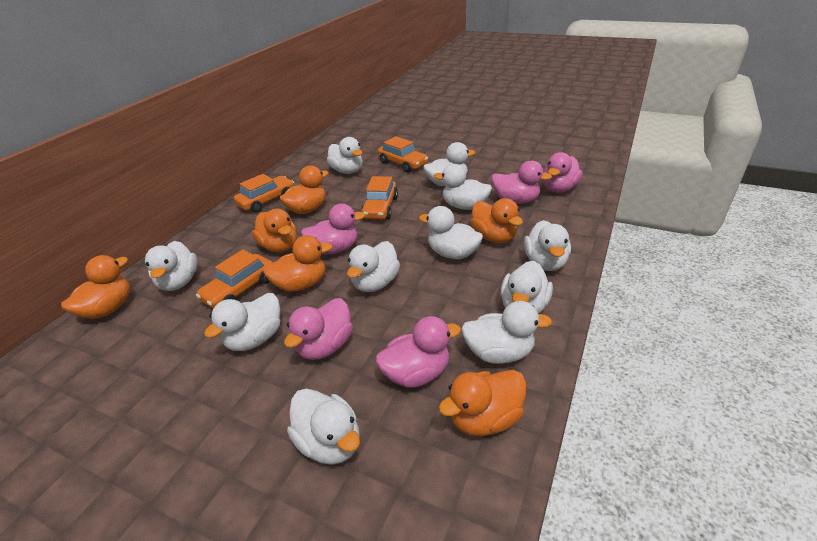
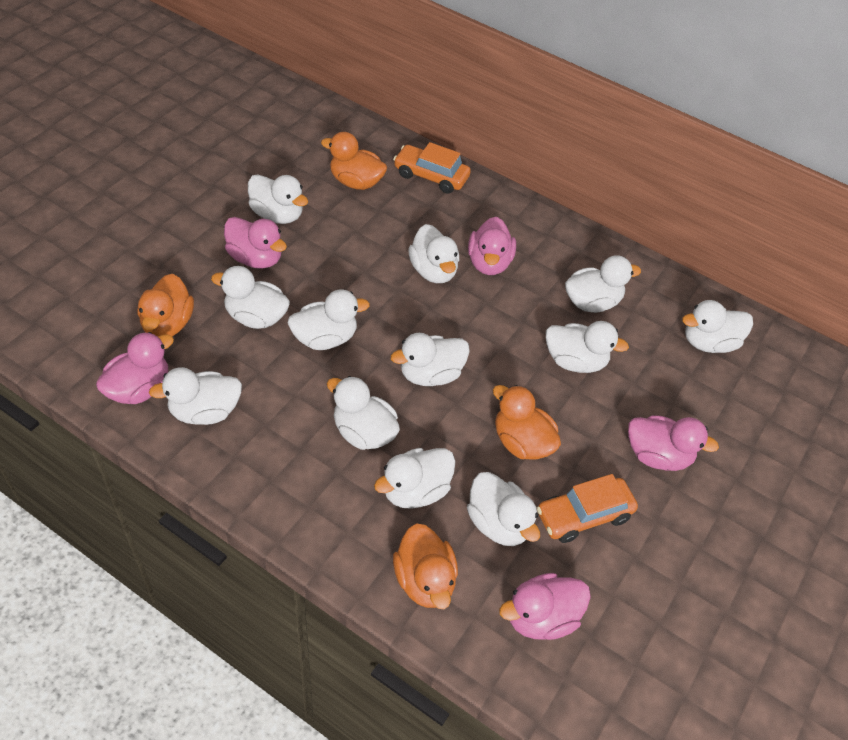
orange car: [196,250,272,309] [234,174,294,213] [361,176,398,219] [378,136,428,172] = 4 -> [393,142,471,194] [537,474,638,543] = 2
orange duck: [61,255,130,319] [252,209,297,252] [262,235,333,292] [279,165,328,214] [438,370,526,436] [470,198,523,243] = 6 -> [138,274,194,337] [321,132,387,190] [393,523,458,609] [493,385,561,460] = 4
white duck: [145,241,198,291] [204,293,280,351] [287,389,360,465] [327,137,363,174] [347,241,400,292] [419,206,483,259] [423,142,475,186] [434,164,492,210] [461,301,552,364] [500,261,553,314] [524,220,571,271] = 11 -> [149,367,242,425] [211,266,290,329] [248,174,308,224] [288,289,370,350] [327,376,400,450] [374,448,456,509] [391,333,470,386] [408,224,459,283] [467,472,540,546] [546,321,629,373] [565,255,641,313] [682,300,753,353] = 12

